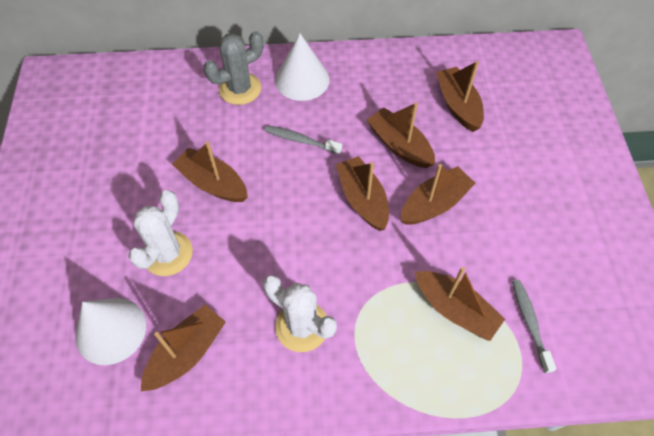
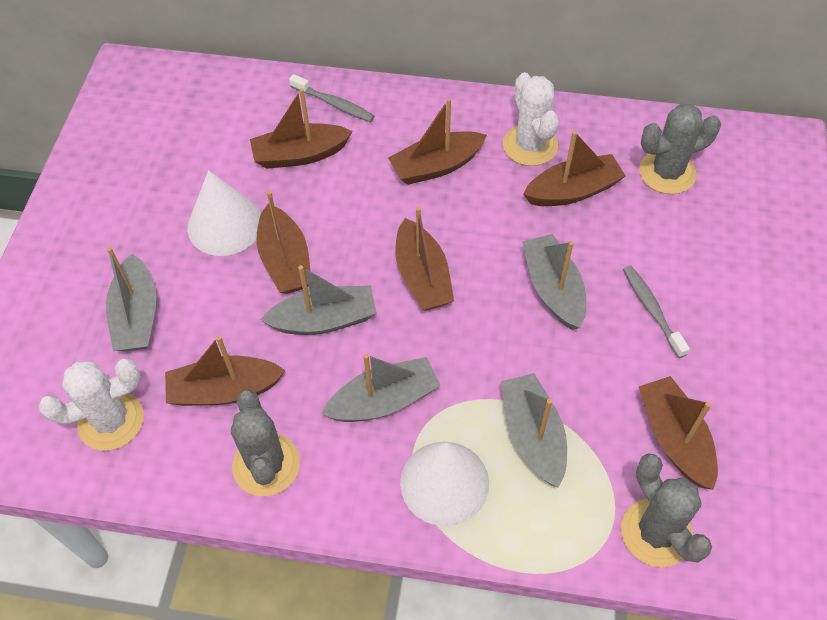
grey boat: none = 0 -> [106,247,156,351] [260,265,377,335] [321,354,441,422] [501,373,567,488] [522,234,586,330] = 5
grey cactus: [204,31,263,105] = 1 -> [231,390,300,496] [621,454,712,567] [639,104,721,194] = 3

